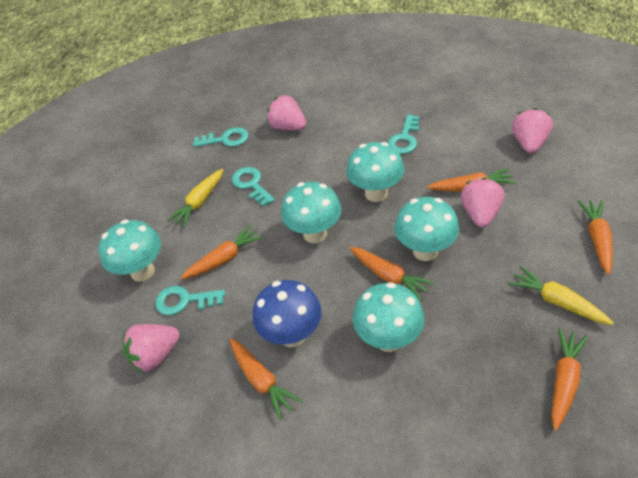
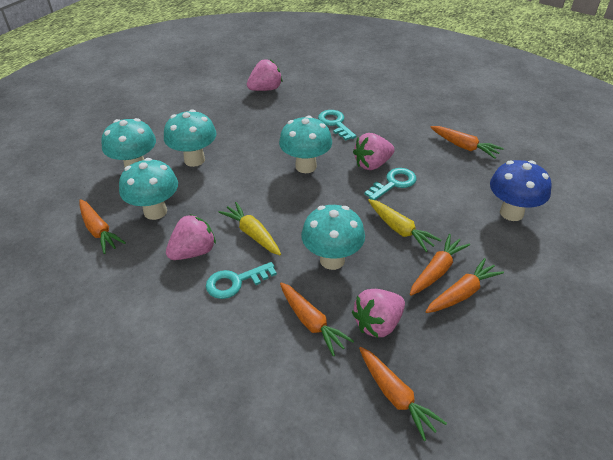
turquoise key: [155,286,225,315] [193,127,249,147] [232,167,275,206] [388,115,419,154] = 4 -> [206,262,277,299] [318,110,356,141] [364,168,416,200] = 3

